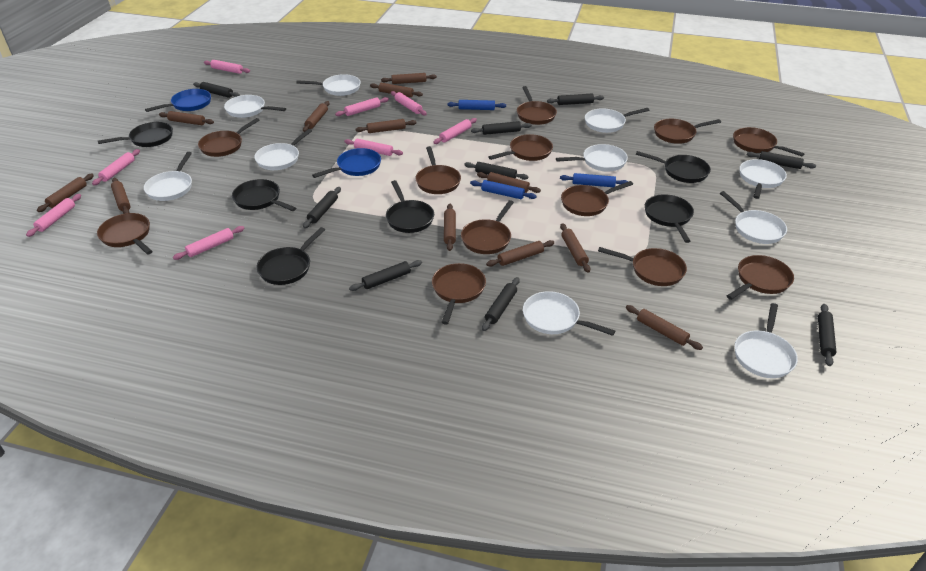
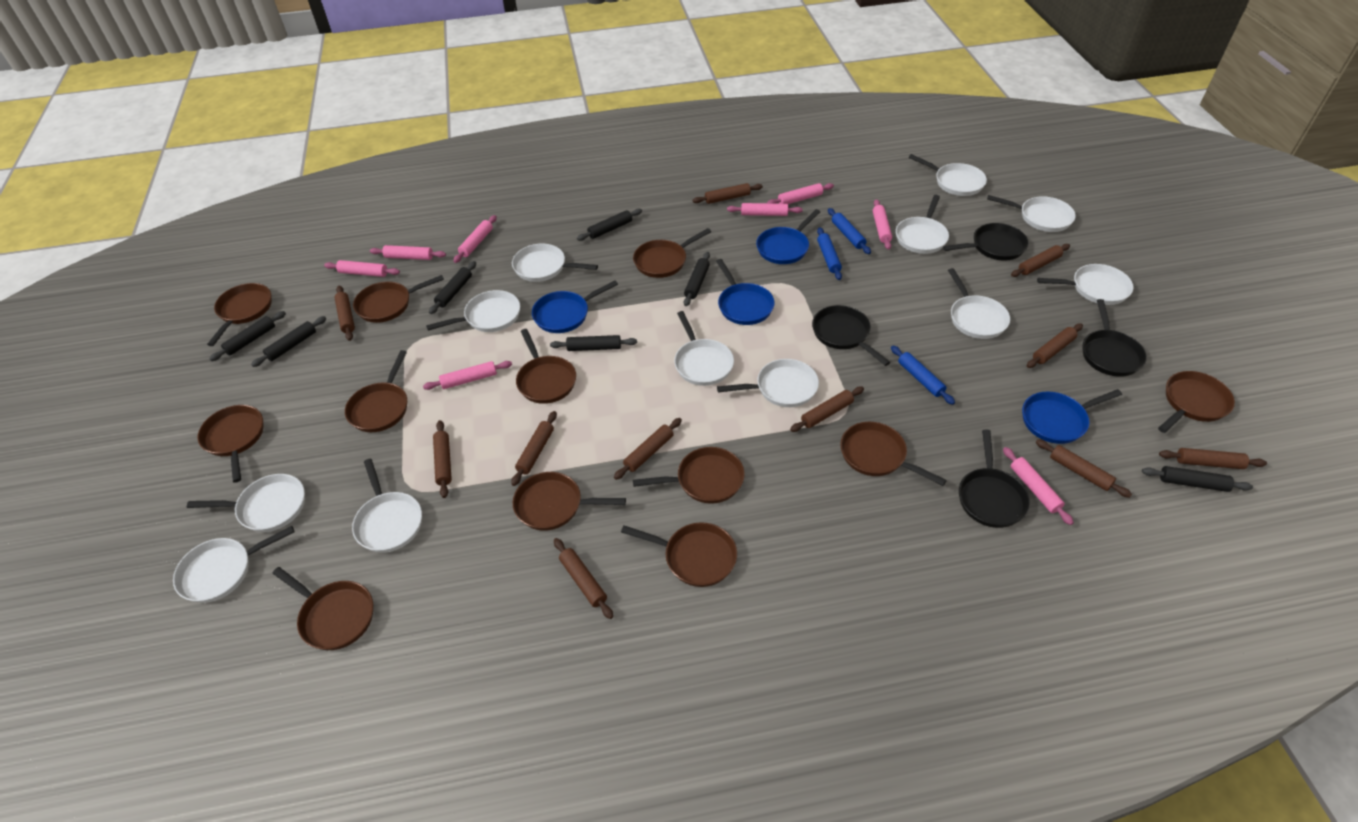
black pan: [98,122,173,147] [232,179,296,211] [257,227,325,285] [386,180,434,233] [636,151,711,183] [645,194,694,243] = 6 -> [812,305,890,366] [943,223,1029,260] [959,429,1030,528] [1083,299,1147,377] = 4
black rolling pin: [193,82,240,98] [303,187,341,228] [349,260,422,291] [464,162,528,180] [471,121,532,135] [482,277,520,331] [547,94,604,105] [747,151,816,169] [818,304,836,366] = 9 -> [209,311,286,361] [251,316,326,367] [429,261,476,314] [550,335,637,351] [577,209,642,241] [684,252,710,306] [1142,466,1253,492] = 7
blue pan: [145,89,211,112] [312,148,381,178] = 2 -> [532,280,618,333] [716,259,775,325] [756,209,820,264] [1022,389,1122,444] = 4
brown rolling pin: [37,174,94,212] [111,178,130,214] [159,111,214,125] [303,101,330,132] [355,119,417,133] [370,83,423,97] [381,73,437,84] [444,204,456,251] [477,172,541,193] [486,240,554,267] [560,223,590,273] [626,305,703,350] = 12 -> [334,286,355,341] [433,420,452,498] [511,411,557,486] [554,538,613,619] [614,418,682,480] [692,183,763,204] [790,387,864,432] [1011,244,1070,277] [1027,323,1083,368] [1036,439,1132,498] [1159,448,1267,469] = 11
white pan: [144,152,192,201] [224,95,286,118] [254,129,312,170] [296,74,361,96] [523,291,615,336] [556,144,628,172] [585,108,649,133] [720,191,787,244] [735,303,798,378] [739,159,787,199] = 10 -> [173,526,295,603] [187,474,305,532] [352,459,422,553] [426,290,520,332] [512,244,598,282] [674,311,734,386] [717,359,819,407] [896,195,949,254] [909,154,987,196] [948,268,1010,339] [987,195,1076,232] [1037,264,1134,305] = 12

